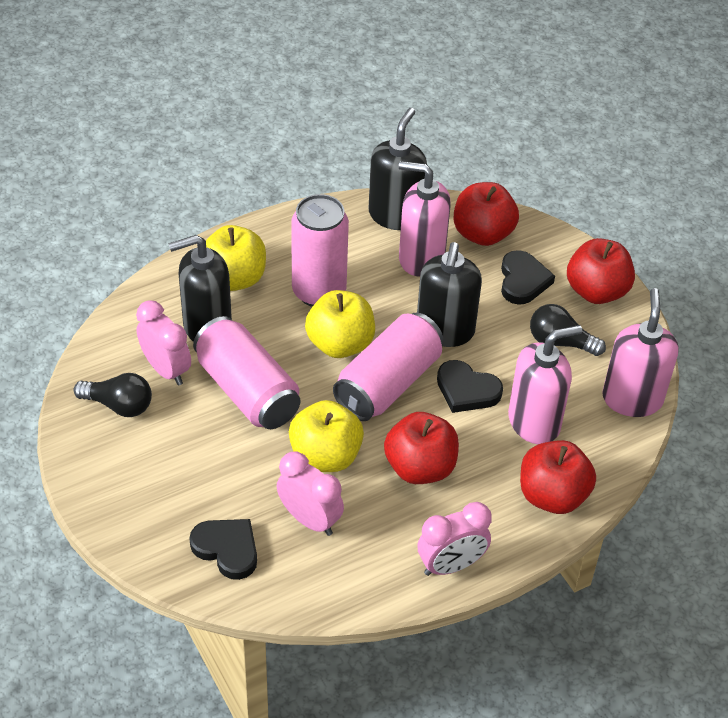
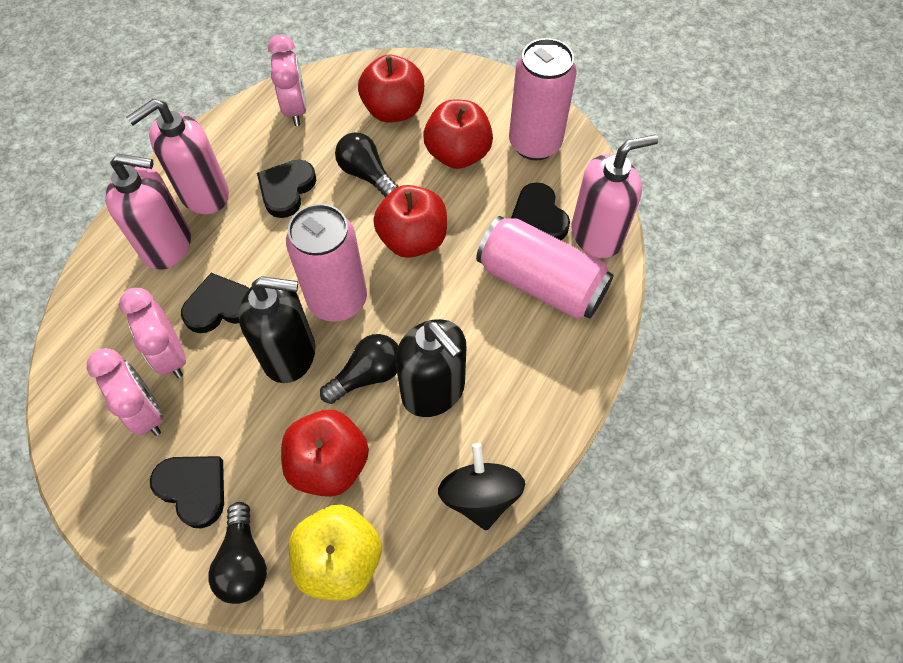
black heart: [189,519,257,580] [437,360,503,413] [501,250,555,305] = 3 -> [150,456,224,528] [181,273,250,333] [257,160,316,218] [511,182,570,240] = 4
black light bulb: [73,373,152,417] [530,304,606,356] = 2 -> [208,502,267,604] [320,334,398,404] [335,132,399,198] = 3
black soap dispenser: [168,235,232,342] [369,108,427,230] [417,242,482,347] = 3 -> [239,276,315,383] [395,319,466,417] = 2
black spinning top: none = 0 -> [438,443,525,531] = 1
yellow apple: [206,225,266,291] [289,400,364,472] [305,290,375,358] = 3 -> [289,505,382,601] = 1

